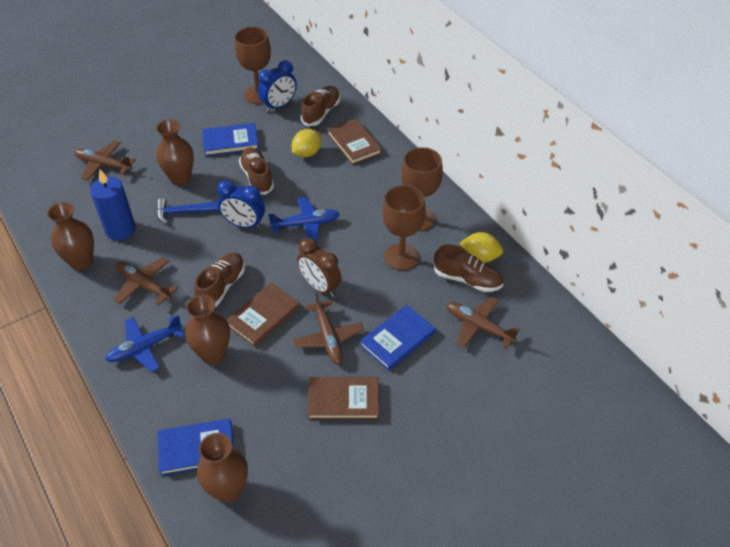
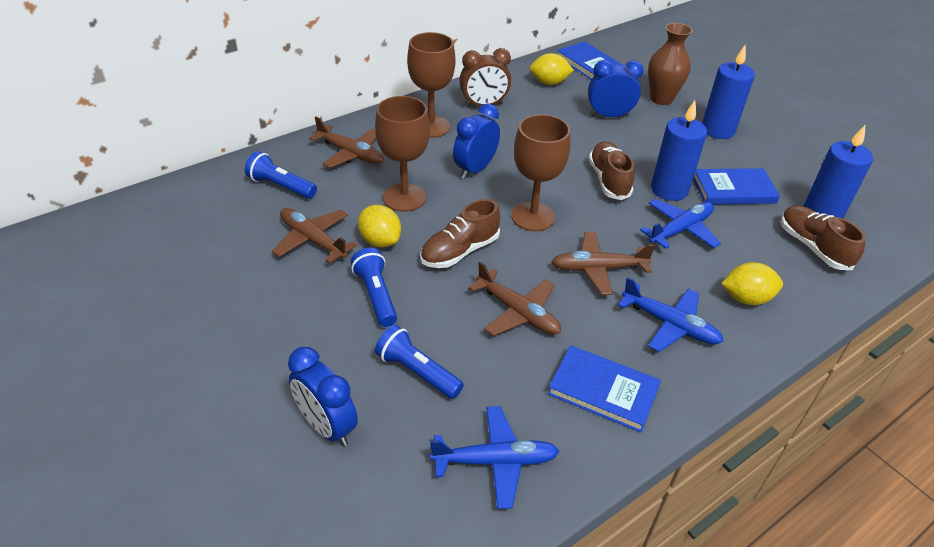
blue candle: [90,169,136,240] = 1 -> [651,100,707,201] [702,45,755,139] [803,125,873,219] = 3
blue clock: [217,180,265,229] [258,60,297,112] = 2 -> [288,347,358,446] [453,104,500,179] [588,60,643,117] = 3
blue flashlight: none = 0 -> [245,151,317,199] [351,248,397,327] [375,325,464,399] = 3
blue hammer: [156,198,219,224] = 1 -> none = 0
blue plane: [105,315,185,372] [268,197,340,243] = 2 -> [430,406,559,509] [618,277,724,352] [640,199,721,249] = 3
brown book: [226,283,300,347] [308,377,379,420] [327,118,382,165] = 3 -> none = 0
brown shoe: [194,253,245,307] [239,147,274,195] [301,86,340,126] [434,244,503,292] = 4 -> [420,199,500,268] [588,142,635,200] [781,205,866,270] = 3
brown vase: [47,202,94,271] [156,119,194,186] [185,295,230,365] [197,433,248,503] = 4 -> [648,23,693,105] = 1
yellow lemon: [292,129,322,157] [460,232,503,263] = 2 -> [358,205,401,247] [530,53,574,85] [721,262,783,305] = 3

